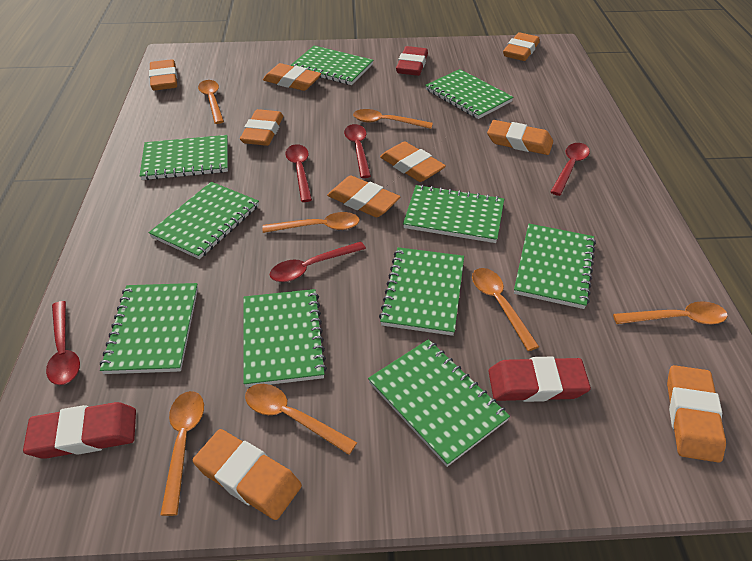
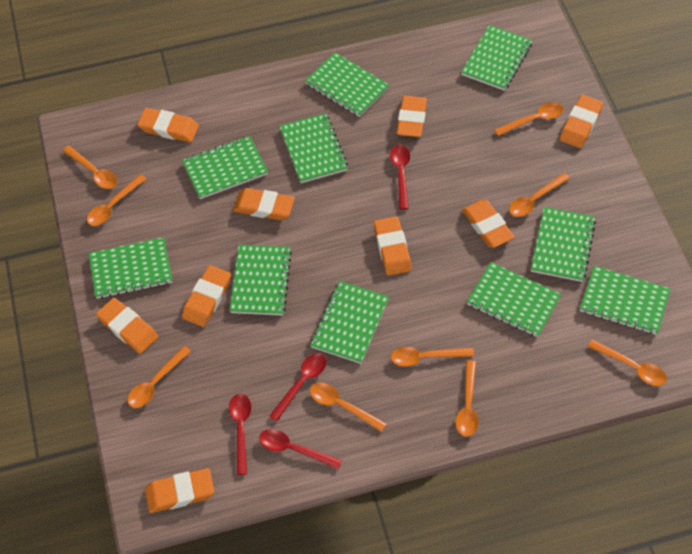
orange spoon: [160,391,204,516] [198,80,224,124] [245,384,357,455] [262,212,360,233] [353,109,433,129] [472,268,539,351] [613,301,728,325] = 7 -> [63,146,117,189] [87,174,146,226] [128,346,191,408] [310,383,386,432] [391,347,474,367] [456,361,479,437] [494,102,563,136] [509,173,570,217] [587,339,667,386] = 9
red eraser: [23,402,136,459] [396,46,428,76] [488,357,591,402] = 3 -> none = 0
red spoon: [46,301,80,385] [270,241,366,282] [285,144,312,202] [344,124,371,178] [550,143,590,196] = 5 -> [229,394,251,475] [259,429,342,470] [269,353,326,421] [390,145,410,210] = 4

